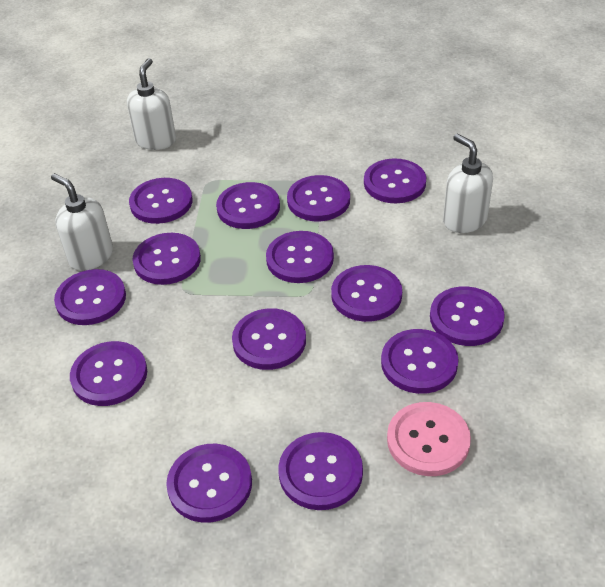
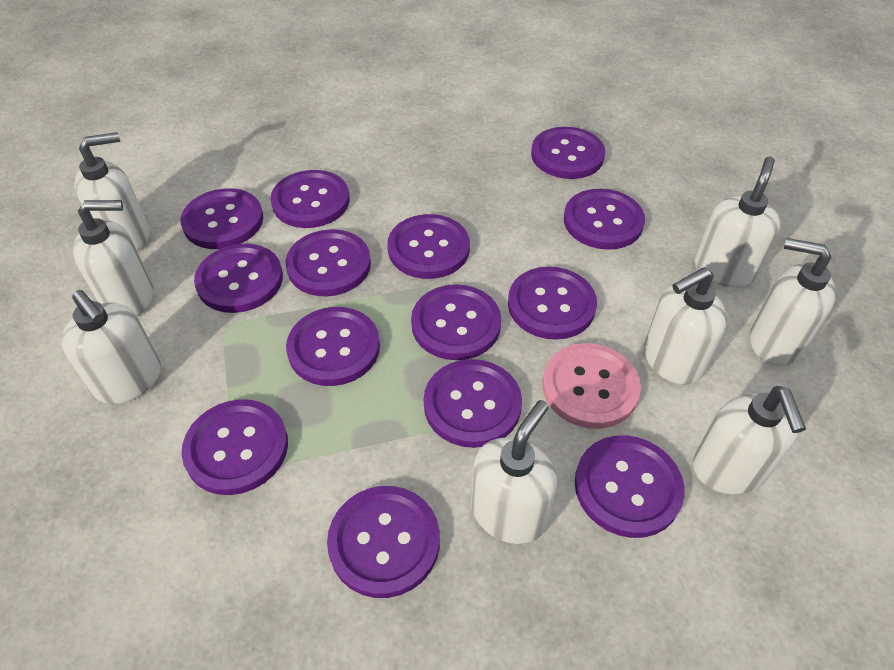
white soap dispenser: [51,173,113,271] [127,58,176,150] [443,134,493,233] = 3 -> [61,290,161,404] [73,200,153,316] [74,132,149,251] [471,400,557,544] [644,267,727,385] [693,386,806,494] [694,157,781,288] [750,238,836,366] = 8

